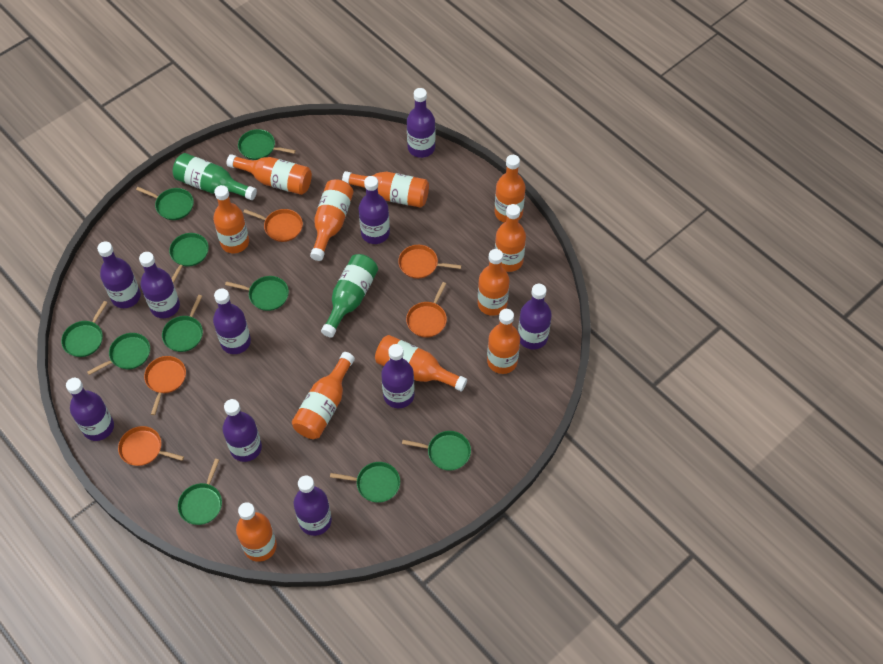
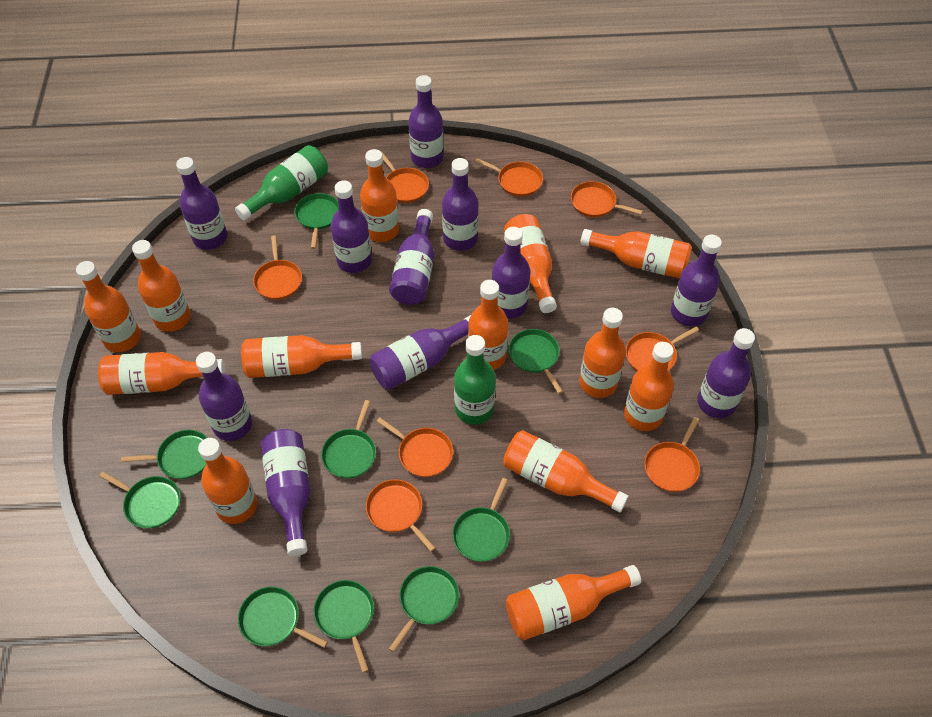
green pan: [61,301,108,357] [87,333,150,375] [136,187,194,220] [162,295,203,352] [169,233,209,284] [178,459,222,525] [225,276,289,311] [238,129,296,160] [330,462,400,503] [402,431,471,471] = 10 -> [99,472,181,529] [121,430,208,479] [238,587,328,648] [294,193,339,249] [314,580,374,673] [321,400,376,478] [389,566,459,652] [452,478,510,562] [509,329,563,394] = 9
orange bottle: [213,185,249,253] [227,154,312,195] [236,502,277,562] [292,352,355,439] [310,179,354,261] [342,171,429,208] [375,335,467,391] [478,249,510,316] [487,309,520,374] [495,155,526,222] [495,204,526,272] = 11 -> [76,261,141,352] [98,352,225,395] [132,240,191,332] [198,438,258,524] [241,335,362,378] [360,149,399,242] [468,280,508,370] [503,430,628,512] [504,214,557,313] [506,565,641,640] [579,308,626,398] [580,229,692,279] [624,342,674,431] = 13
orange pan: [118,426,184,466] [144,356,186,415] [243,209,303,242] [398,245,462,279] [406,282,447,338] = 5 -> [253,235,302,300] [366,479,435,552] [376,417,453,477] [380,151,429,203] [475,158,543,197] [571,181,643,217] [626,327,699,371] [644,417,700,492] = 8
purple bottle: [66,378,114,441] [97,241,141,308] [139,252,180,318] [213,289,251,354] [222,399,262,462] [294,476,332,536] [359,176,390,244] [381,344,414,408] [407,88,435,158] [518,284,552,350] = 10 -> [176,157,227,250] [196,352,252,441] [261,429,310,556] [331,180,372,273] [370,315,471,389] [389,209,434,305] [408,75,444,168] [442,158,479,251] [491,227,530,319] [671,235,722,326] [697,328,755,418] = 11

